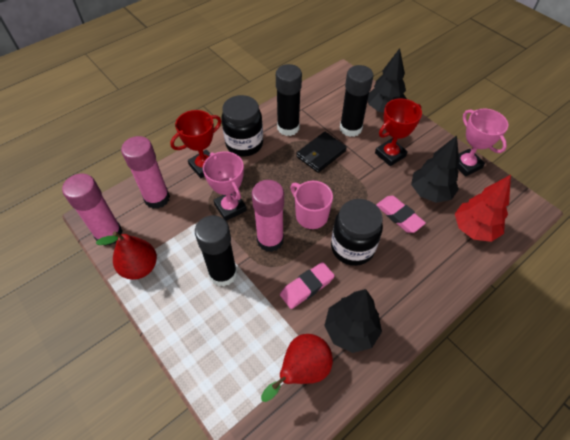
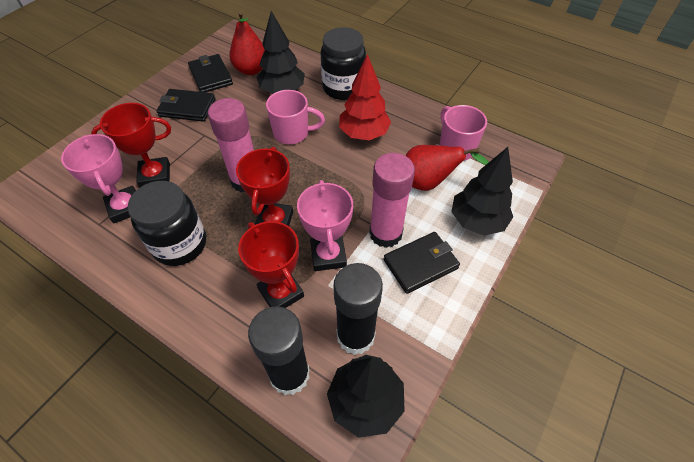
black glue stick: [195,215,237,287] [276,64,302,136] [340,65,373,137] = 3 -> [248,306,310,395] [333,263,383,355] = 2
black wallet: [296,132,347,173] = 1 -> [156,89,215,122] [188,54,233,92] [384,232,460,294] = 3
pink eraser: [280,262,335,309] [376,196,426,233] = 2 -> none = 0
pink glue stick: [62,174,123,246] [121,136,170,209] [252,180,284,252] = 3 -> [208,98,254,192] [369,153,415,248] = 2
pink mug: [290,181,333,229] = 1 -> [266,90,325,144] [440,105,487,161] = 2
red trophy: [170,110,221,178] [375,98,422,166] = 2 -> [91,103,171,188] [236,147,293,226] [238,221,304,308] = 3

